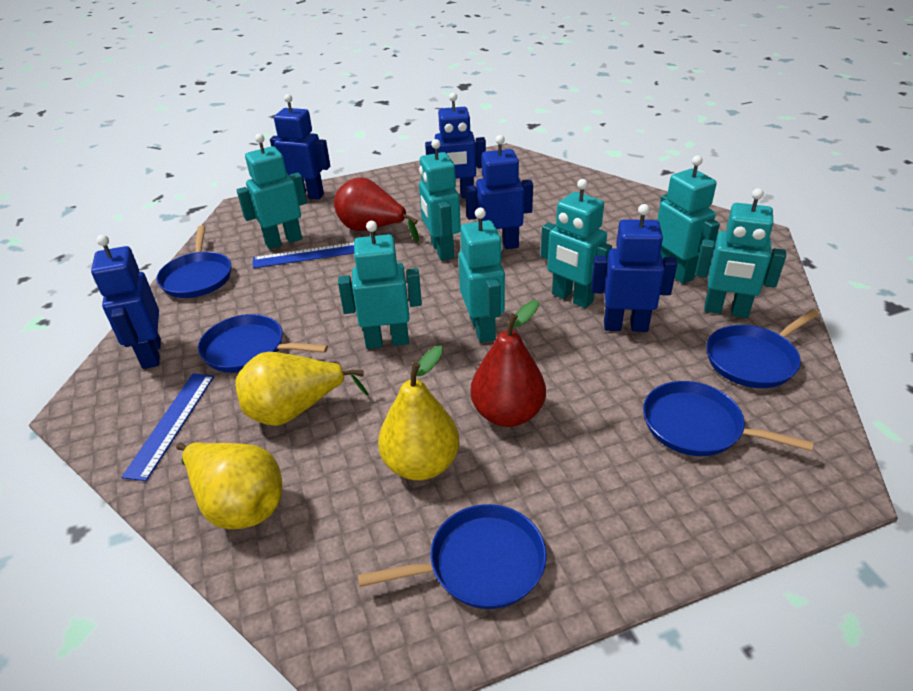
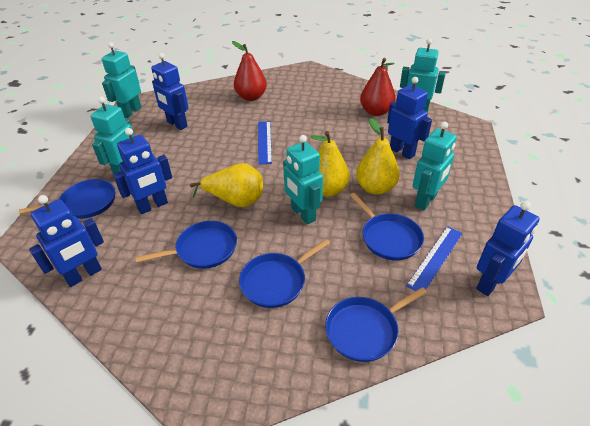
turquoise robot: [237,134,307,249] [338,221,422,349] [419,139,461,261] [458,208,505,343] [541,179,612,308] [657,155,720,284] [695,188,786,318] = 7 -> [90,96,134,174] [101,42,142,118] [283,135,323,224] [400,39,446,112] [413,122,457,210] = 5

